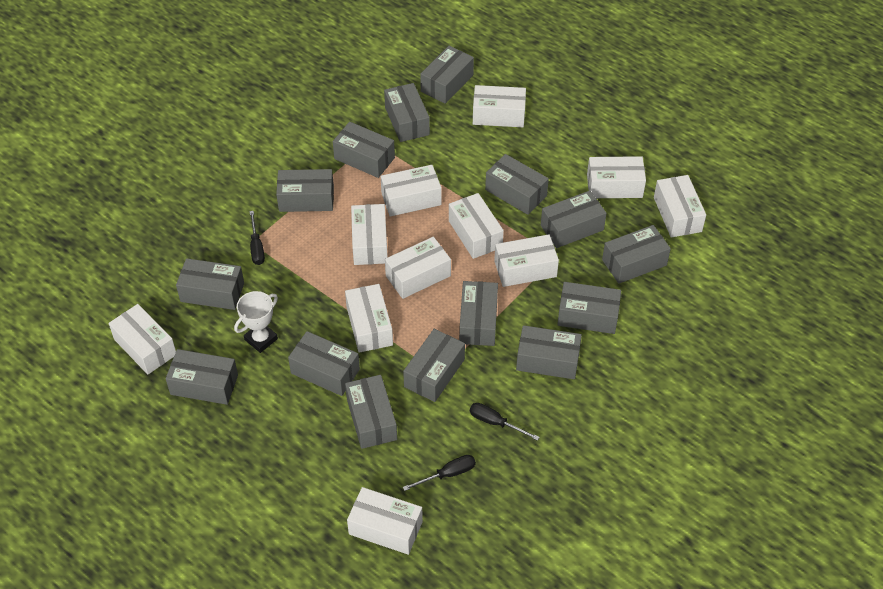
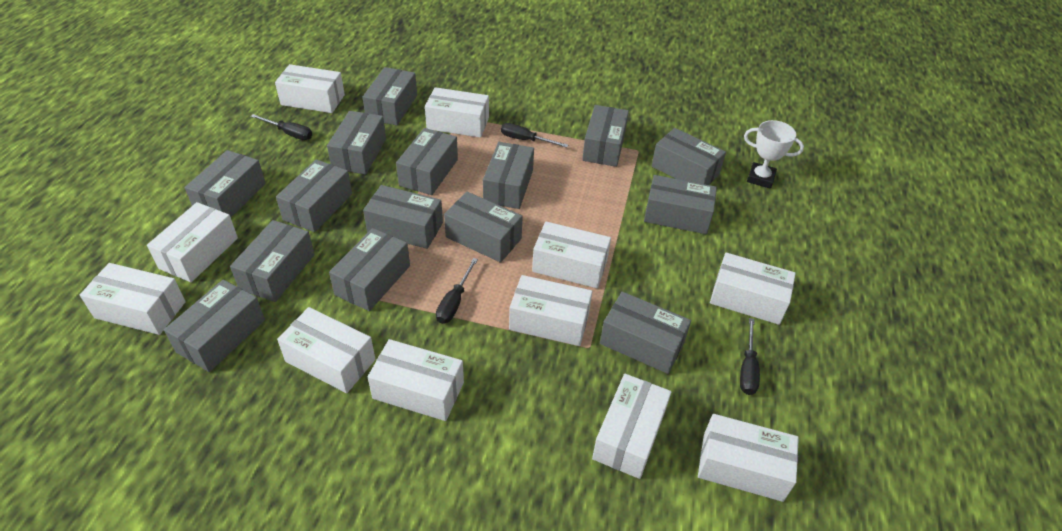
black screwdriver: [249,211,265,265] [403,455,476,491] [470,403,540,441] = 3 -> [250,114,312,140] [436,258,478,324] [501,123,568,148] [740,318,760,395] = 4

